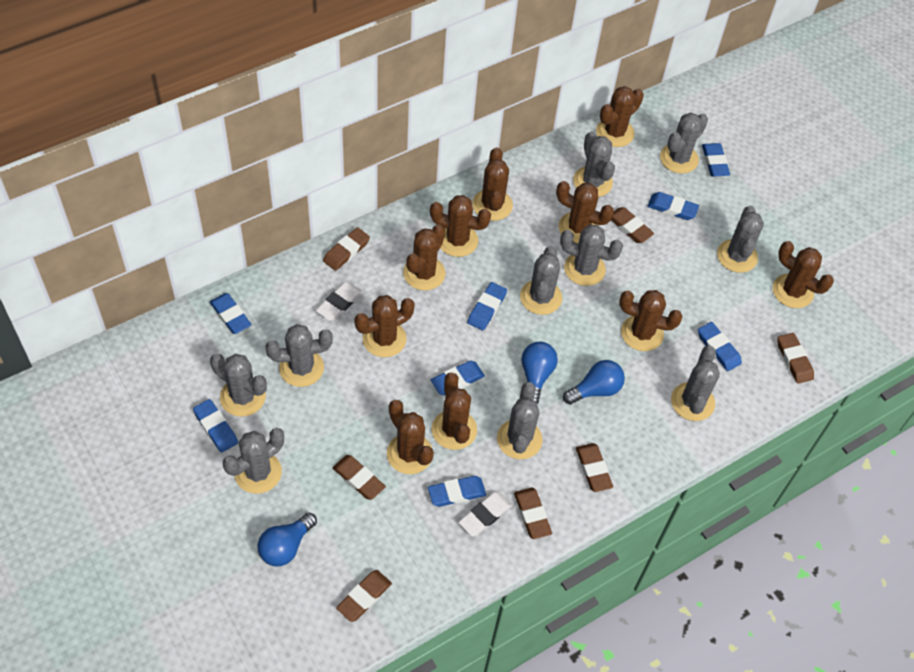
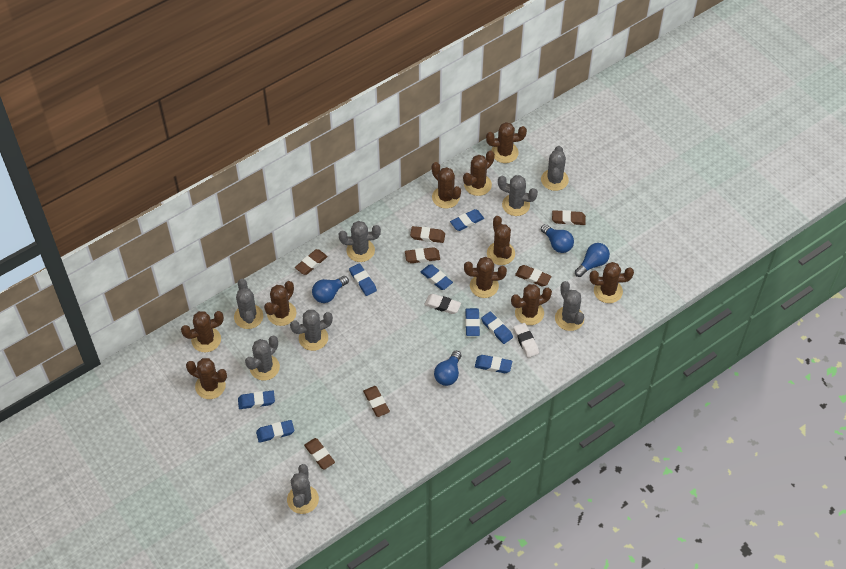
blue light bulb: [257,513,317,566] [521,342,558,404] [563,360,625,405] = 3 -> [312,276,349,303] [434,351,461,386] [541,224,574,253] [575,243,610,277] = 4
grey cactus: [210,354,267,417] [223,428,284,494] [265,324,333,387] [497,382,542,459] [520,246,562,315] [560,225,623,286] [573,131,615,197] [660,113,708,174] [671,346,720,421] [717,206,764,273] = 10 -> [234,279,263,329] [245,336,280,380] [287,464,319,514] [290,310,333,351] [339,221,381,262] [498,175,538,216] [541,146,569,191] [555,281,584,331] = 8

